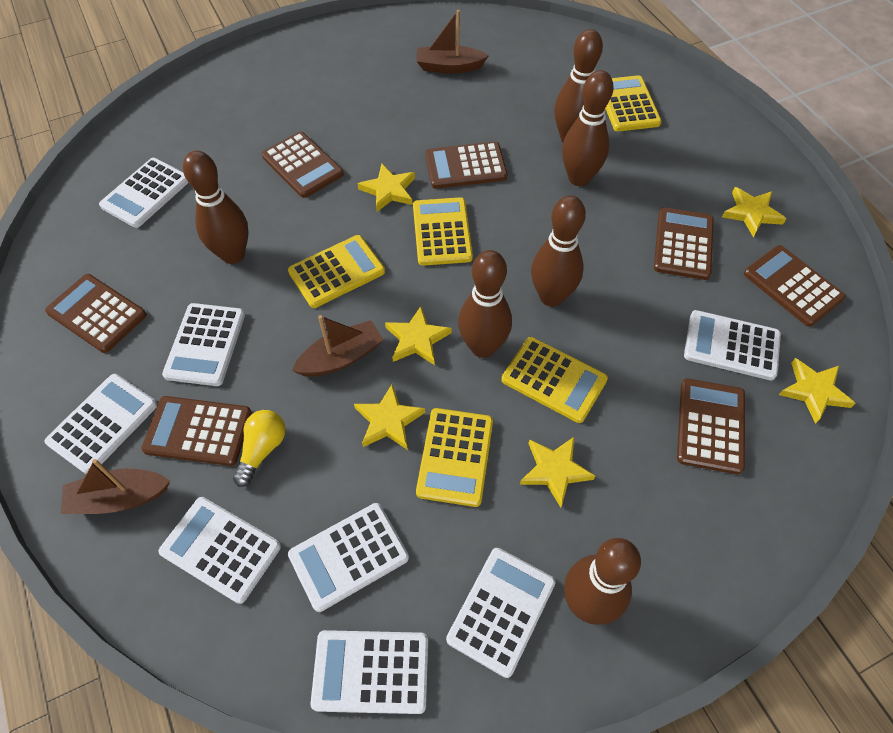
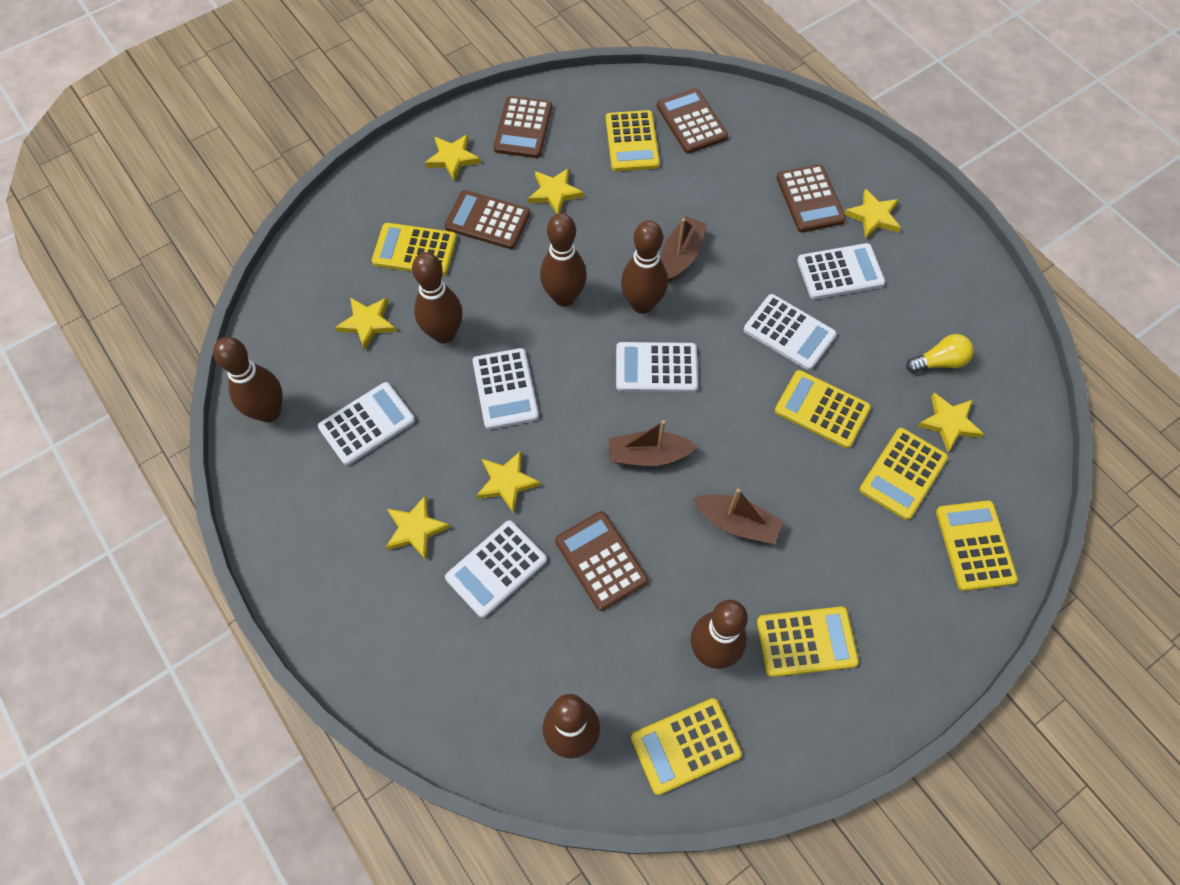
brown calculator: [45,274,147,353] [141,396,252,466] [262,132,344,198] [425,141,507,189] [654,207,714,280] [677,378,745,475] [744,245,846,327] = 7 -> [444,190,530,249] [494,96,552,158] [555,511,648,611] [657,88,728,154] [776,164,846,232] = 5
white calculator: [44,374,157,474] [99,158,189,228] [158,497,281,604] [162,303,245,386] [288,503,409,612] [310,630,428,714] [446,548,556,678] [684,310,781,380] = 8 -> [318,382,415,465] [445,520,547,618] [473,348,539,429] [616,342,698,392] [744,294,837,370] [797,243,885,299] = 6
yellow calculator: [288,235,385,308] [413,197,473,266] [416,408,493,507] [501,337,608,423] [605,75,662,131] = 5 -> [372,223,457,276] [606,110,660,171] [631,698,742,795] [757,606,859,677] [775,370,871,449] [859,428,948,520] [936,500,1018,591] = 7
yellow star: [354,384,425,450] [358,164,415,212] [385,306,451,365] [520,437,595,508] [722,187,786,237] [779,358,855,424] = 6 -> [335,297,397,350] [385,495,451,560] [425,134,481,181] [476,451,541,513] [528,168,584,214] [844,189,901,239] [917,393,984,452] = 7

